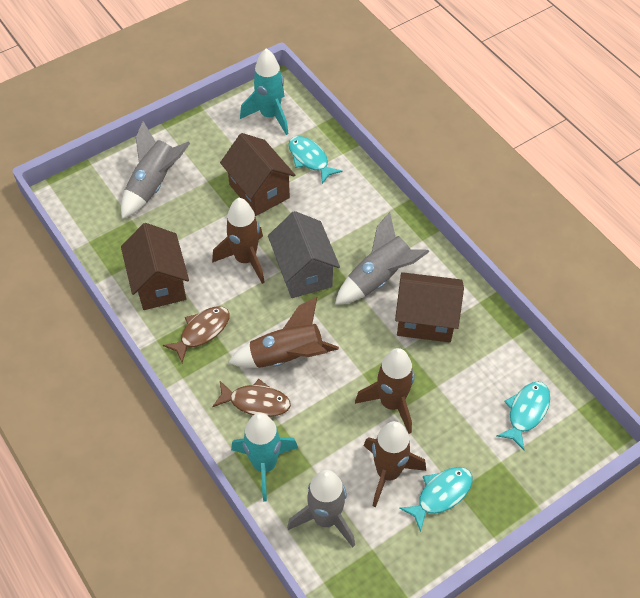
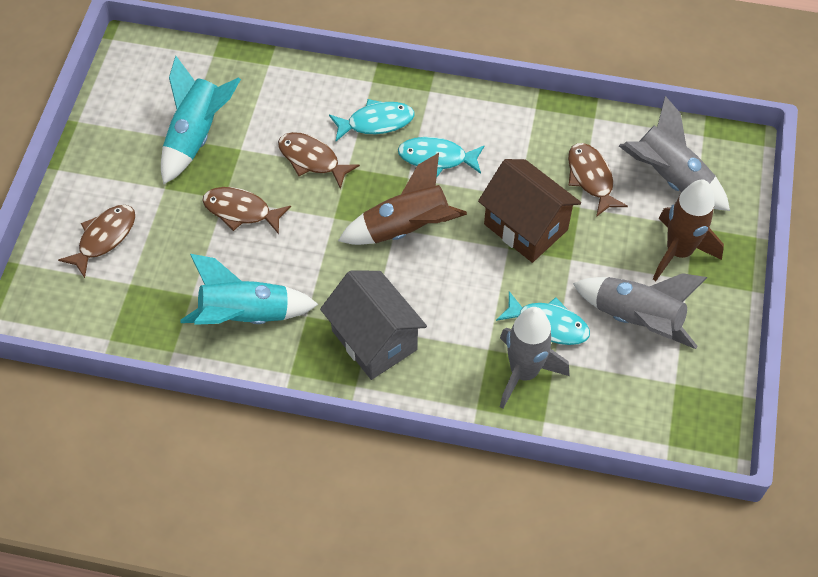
brown fish: [163,306,230,363] [212,379,291,417] = 2 -> [58,205,135,278] [202,187,291,234] [278,132,360,189] [568,143,628,217] = 4
brown house: [121,223,189,310] [220,133,295,216] [395,272,464,342] = 3 -> [478,159,581,263] = 1
brown rocket: [212,198,265,284] [228,297,339,368] [355,348,415,434] [364,421,426,507] = 4 -> [338,153,467,245] [653,180,724,281] = 2

